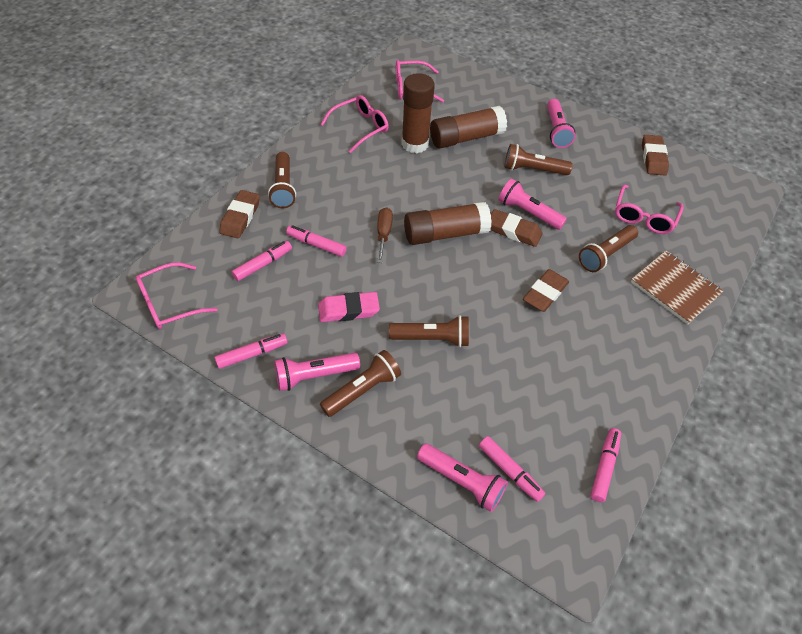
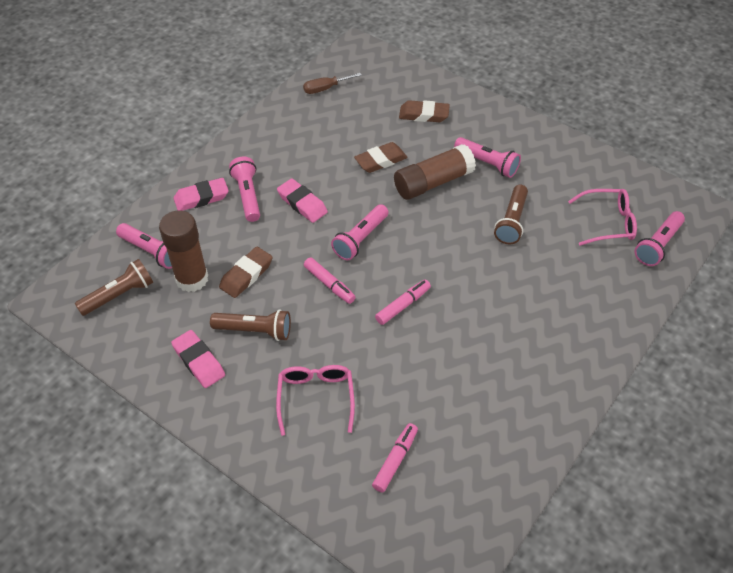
brown eraser: [219,190,260,239] [491,209,542,247] [523,269,569,312] [642,135,669,176] = 4 -> [219,247,272,298] [354,142,408,173] [399,100,450,122] = 3
brown flashlight: [268,152,296,208] [320,350,401,417] [389,315,469,347] [505,144,573,175] [579,225,638,272] = 5 -> [75,259,153,316] [210,309,291,341] [494,185,528,244] = 3
brown glue stick: [401,73,435,153] [404,202,492,245] [430,106,507,149] = 3 -> [159,210,208,292] [394,144,476,200] = 2
brown notebook: [631,251,723,324] = 1 -> none = 0
pink eraser: [318,292,380,322] = 1 -> [171,330,225,388] [174,178,229,211] [277,178,328,223] = 3
pink flashlight: [274,353,360,391] [417,444,508,512] [498,179,567,230] [547,99,576,148] = 4 -> [116,223,172,269] [229,156,260,222] [331,204,389,260] [454,137,521,178] [634,211,685,266] = 5
pink glasses: [136,262,218,329] [320,95,389,153] [396,60,444,103] [615,185,684,234] = 4 -> [276,365,355,436] [568,189,637,246] = 2
pink marker: [215,333,288,369] [232,241,292,281] [286,225,347,257] [479,436,546,502] [590,428,621,502] = 5 -> [304,257,356,304] [372,423,418,493] [375,279,431,325] = 3

